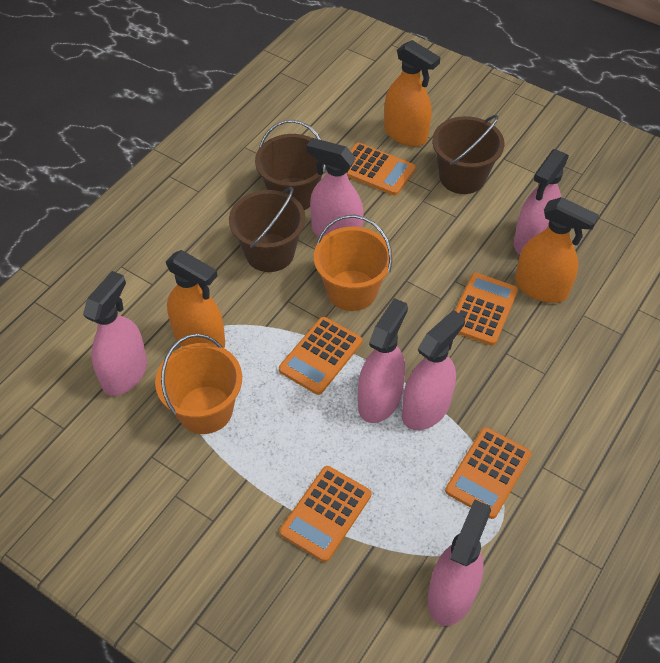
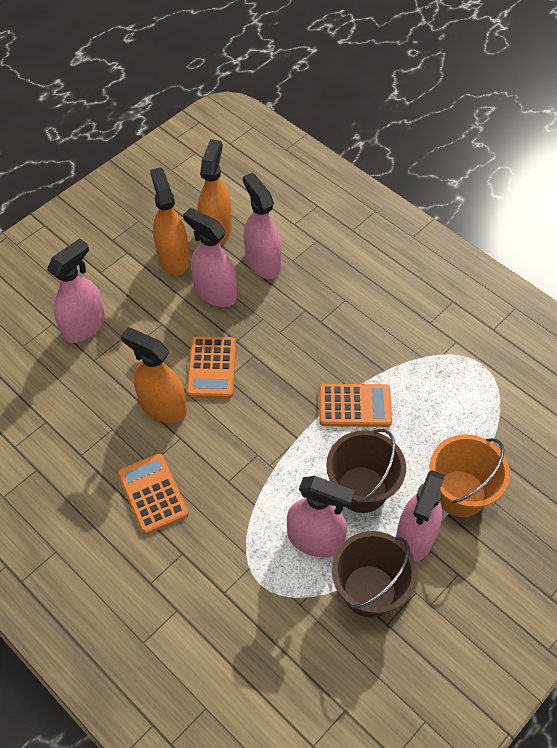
brown bucket: [229,187,306,272] [255,120,326,210] [432,115,504,194] = 3 -> [326,429,406,513] [332,531,417,618] = 2
orange bucket: [155,334,242,434] [314,215,393,311] = 2 -> [430,434,510,517] = 1
orange calculator: [279,317,362,395] [280,466,371,562] [347,143,415,196] [445,427,531,519] [455,273,518,346] = 5 -> [117,453,189,534] [187,336,236,398] [319,384,392,427] = 3
pink spray bottle: [83,271,147,396] [306,138,364,237] [358,298,408,423] [402,310,465,430] [428,499,491,626] [514,149,569,255] = 6 -> [47,238,105,343] [183,208,237,307] [243,173,282,279] [287,476,355,557] [396,470,445,562] = 5

